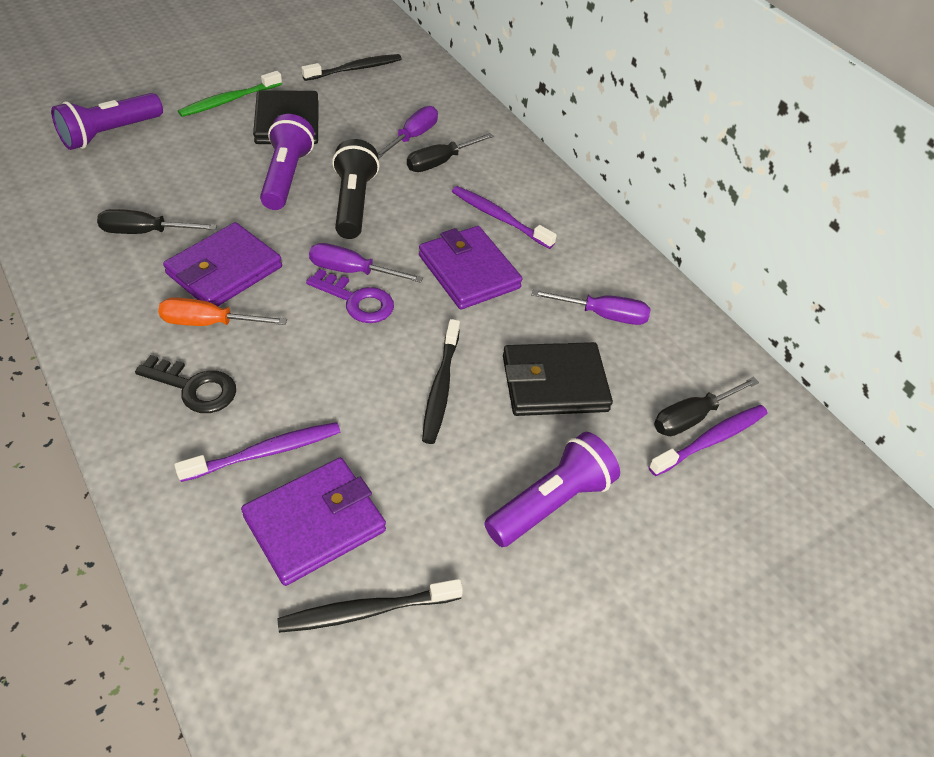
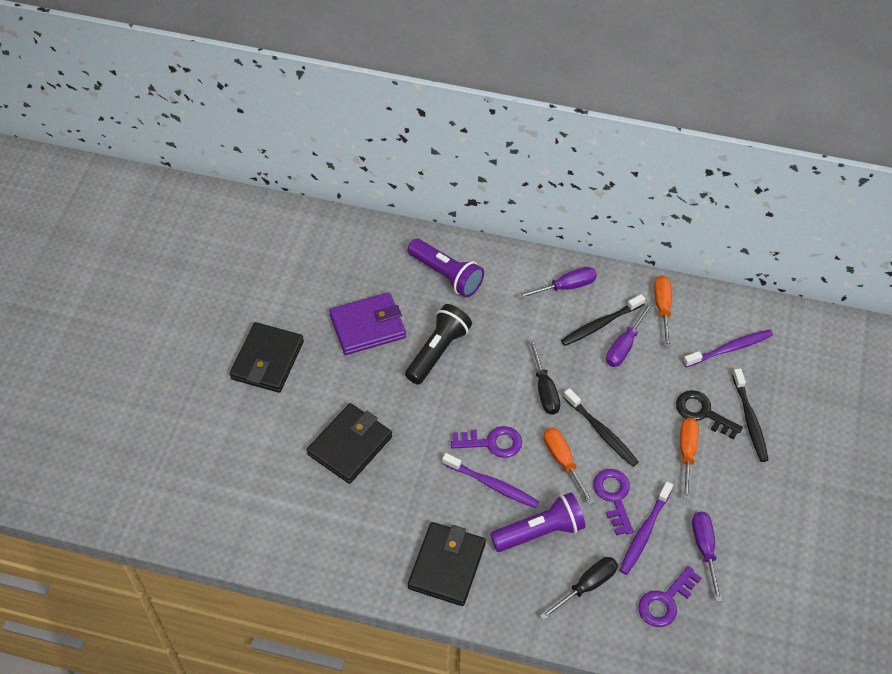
black screwdriver: [97,209,217,234] [407,133,494,172] [654,377,759,436] = 3 -> [529,339,560,415] [540,557,618,620] = 2
black wallet: [253,90,318,144] [503,342,613,416] = 2 -> [230,322,304,393] [307,403,392,484] [408,522,486,606] = 3
green toothbrush: [178,71,282,117] = 1 -> none = 0
orange screwdriver: [158,297,287,326] = 1 -> [543,428,594,505] [654,276,672,348] [680,418,699,500] = 3
purple flashlight: [51,93,163,150] [260,114,315,210] [484,432,620,547] = 3 -> [408,239,484,297] [490,492,586,552] = 2
purple key: [306,269,394,323] = 1 -> [451,426,522,458] [593,469,634,535] [638,566,701,627] = 3
purple wallet: [163,222,282,306] [241,458,386,586] [419,226,522,309] = 3 -> [329,292,406,355] = 1

